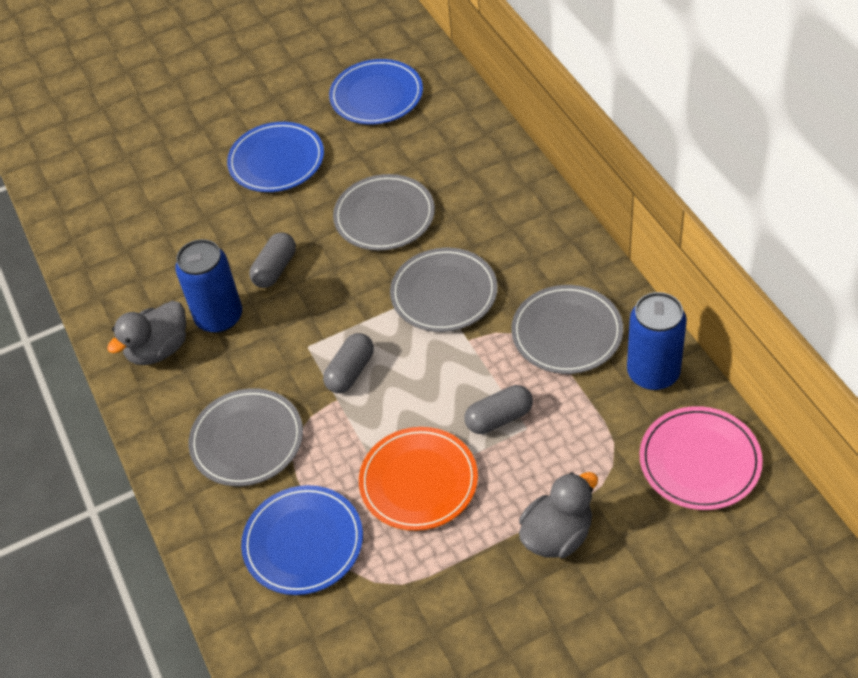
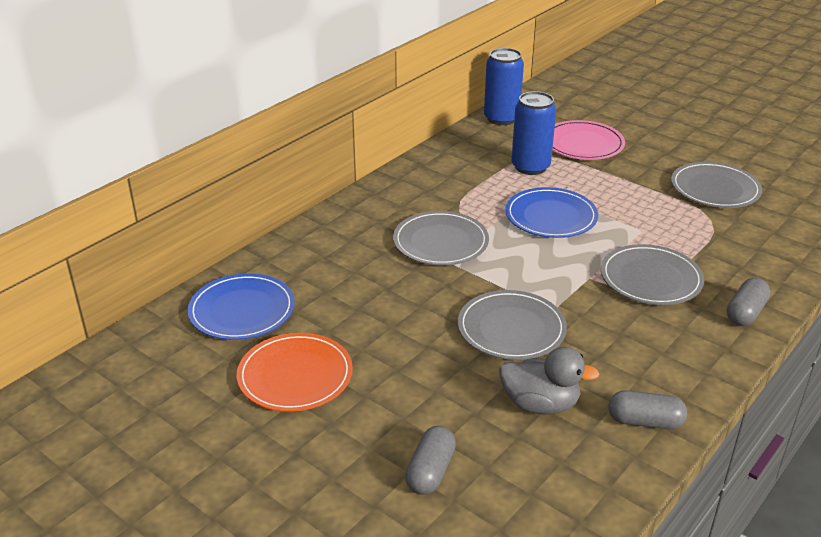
blue plate: [227,122,324,192] [241,485,363,595] [329,59,423,124] = 3 -> [188,273,295,340] [505,187,598,238] = 2
grey duck: [107,301,186,365] [519,472,598,558] = 2 -> [499,347,600,415] = 1

